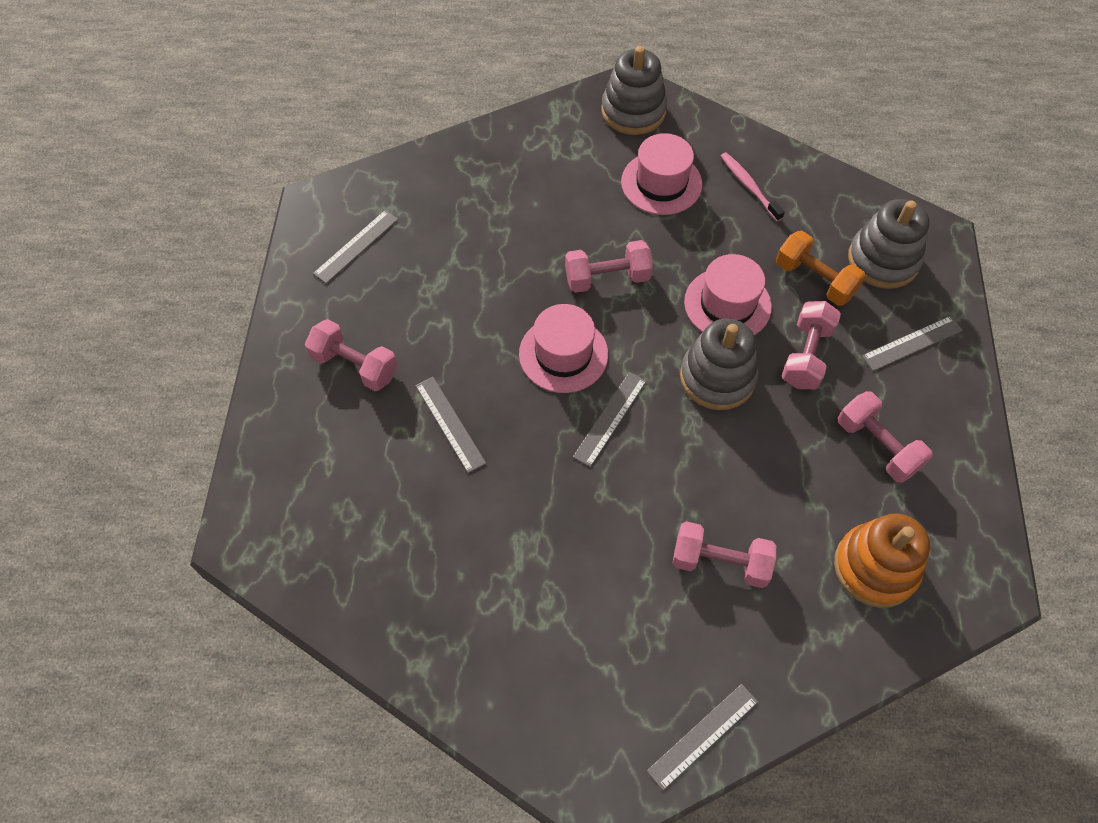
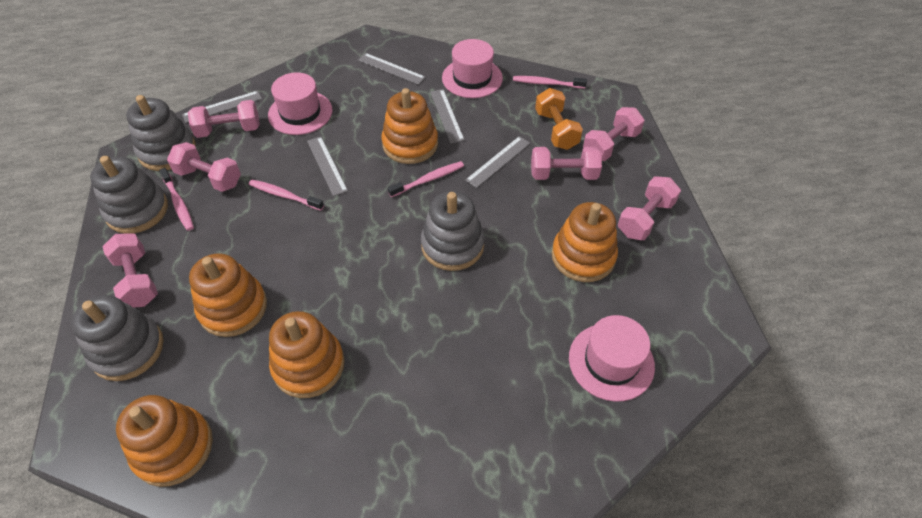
grey stacking toy: [601,46,667,135] [680,318,759,410] [848,199,929,289] = 3 -> [71,295,164,381] [90,156,168,234] [126,95,196,171] [421,191,485,271] = 4
orange stacking toy: [834,514,930,608] = 1 -> [116,395,213,487] [189,253,267,337] [269,311,345,398] [381,88,438,164] [552,202,618,282] = 5
pink dumbbell: [305,319,397,391] [565,240,653,293] [673,521,776,588] [781,301,841,389] [838,391,933,483] = 5 -> [102,234,158,308] [167,142,241,192] [188,100,260,138] [531,147,602,180] [583,107,645,161] [618,176,681,240] = 6
pink toothbrush: [721,152,785,221] = 1 -> [159,168,194,231] [249,180,324,211] [388,161,464,197] [513,76,587,89] = 4

